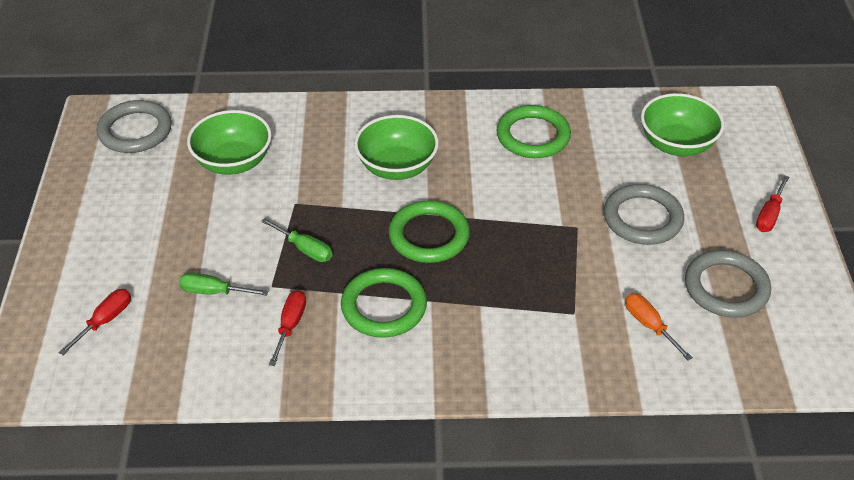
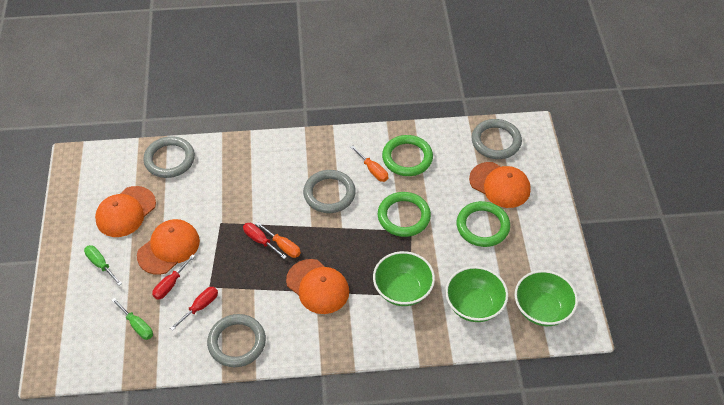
grey ring: [96,100,172,153] [604,184,684,245] [685,250,771,318] = 3 -> [143,136,195,178] [207,314,266,367] [303,170,356,213] [472,119,522,159] = 4
orange cap: none = 0 -> [95,186,156,237] [137,219,200,275] [286,259,349,314] [469,162,531,208] = 4
orange screwdriver: [625,293,693,360] = 1 -> [256,222,301,258] [350,146,388,182] = 2

